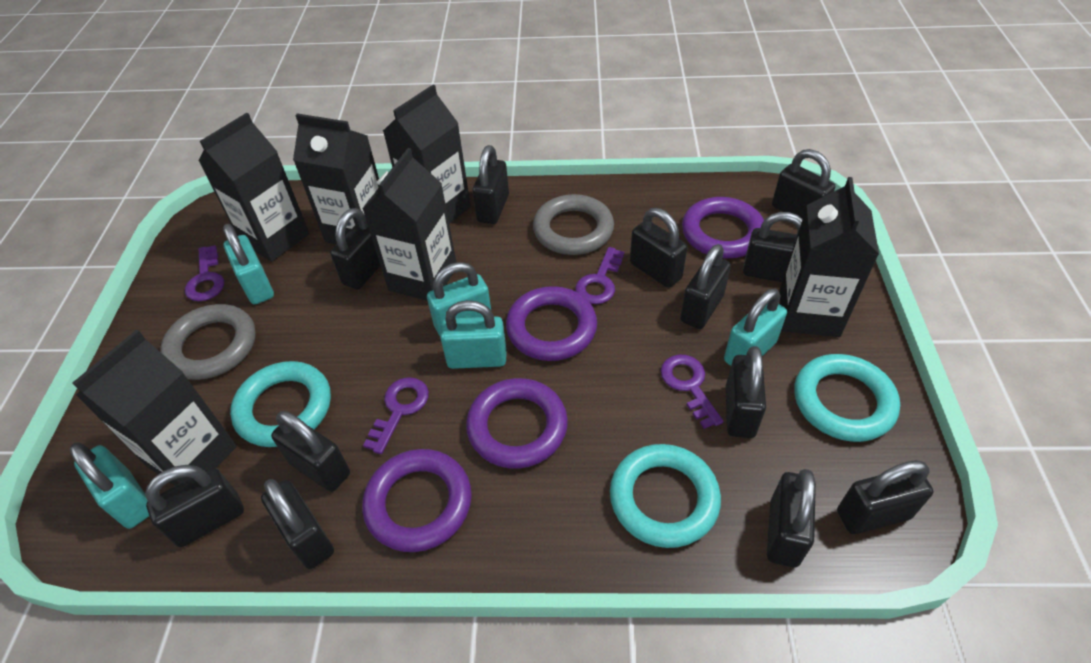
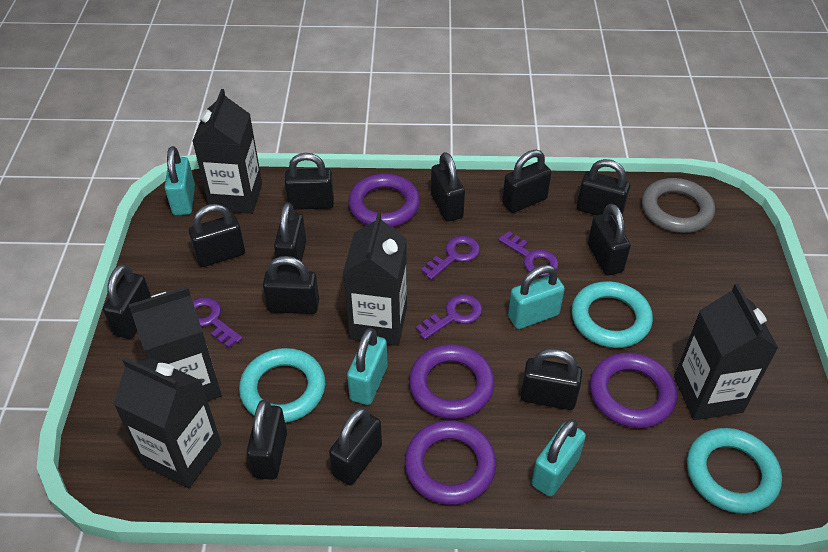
black carton: [72,329,237,486] [198,113,309,262] [293,114,379,244] [362,148,457,301] [383,85,471,224] [780,177,879,337] = 6 -> [114,358,221,488] [129,286,222,401] [192,89,262,214] [343,212,407,346] [674,283,778,420] = 5
grey ring: [160,304,256,380] [533,194,614,255] = 2 -> [642,178,715,233] = 1
turquoise padlock: [70,443,149,529] [223,224,274,305] [427,262,491,336] [440,300,506,369] [724,288,787,366] = 5 -> [165,146,195,215] [347,328,388,405] [508,265,565,329] [531,419,586,497] = 4

